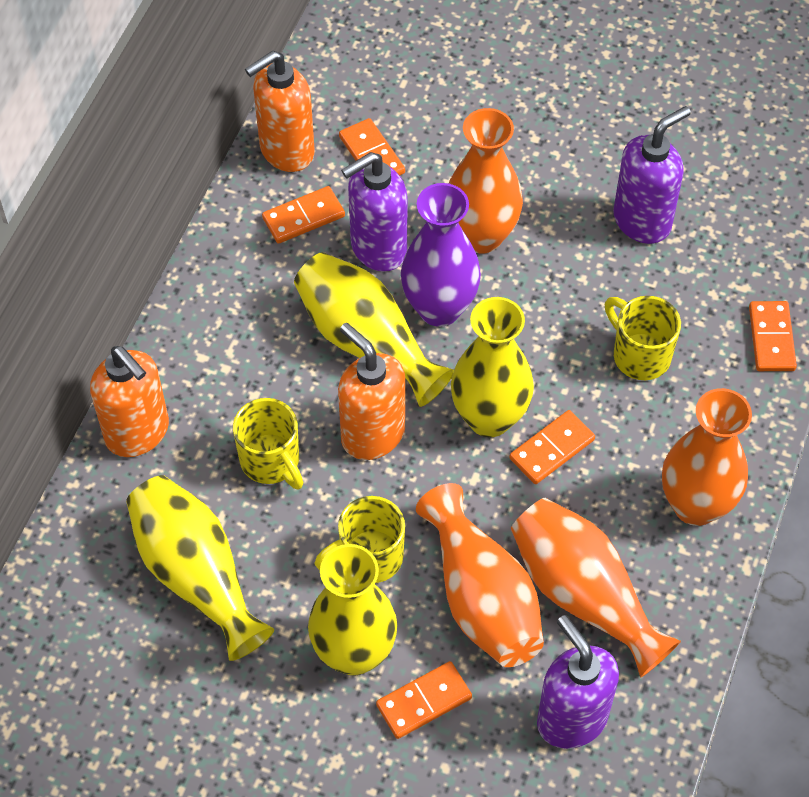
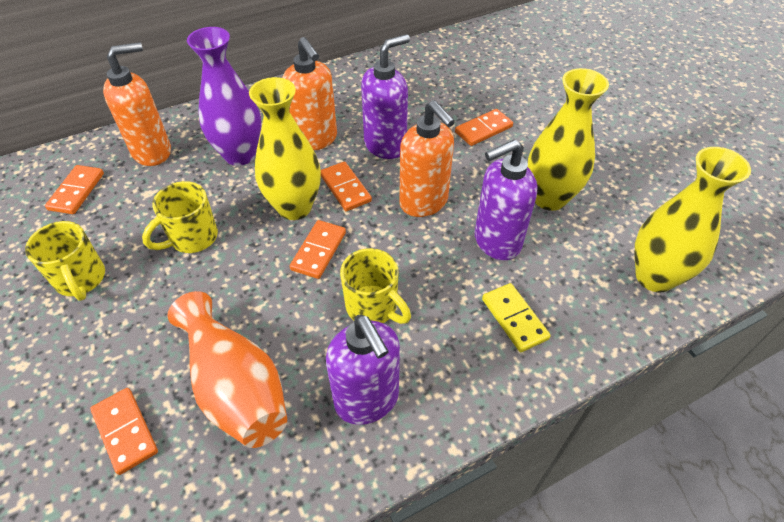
orange vase: [416,483,544,667] [449,108,523,254] [511,498,681,678] [662,388,752,526] = 4 -> [167,291,287,448] = 1
yellow domino: none = 0 -> [482,283,551,352] = 1
yellow vase: [126,475,274,661] [294,252,454,407] [308,544,397,676] [451,297,534,437] = 4 -> [249,77,321,220] [528,68,609,211] [634,147,751,292] = 3

